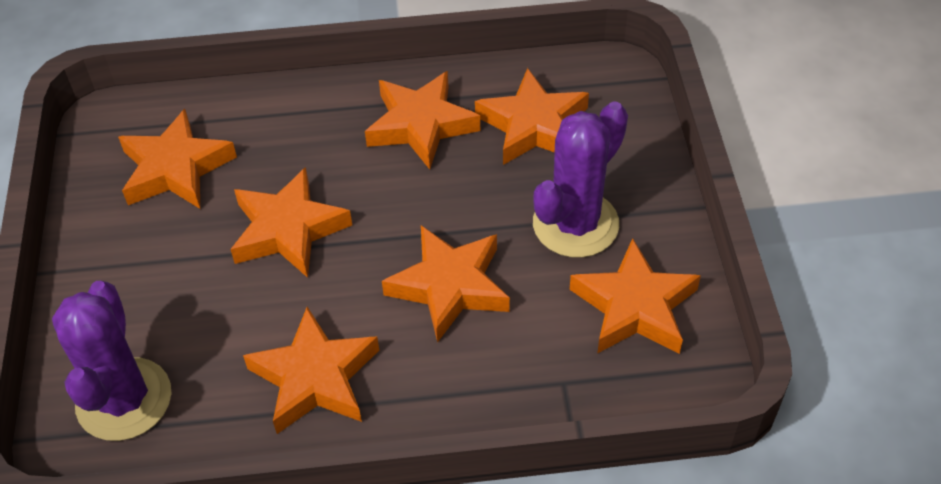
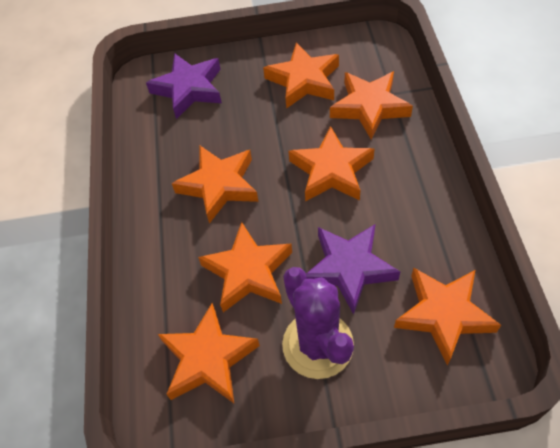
purple cactus: [52,281,171,441] [533,102,628,258] = 2 -> [282,267,354,379] = 1
purple star: none = 0 -> [146,53,222,119] [306,224,400,314] = 2

